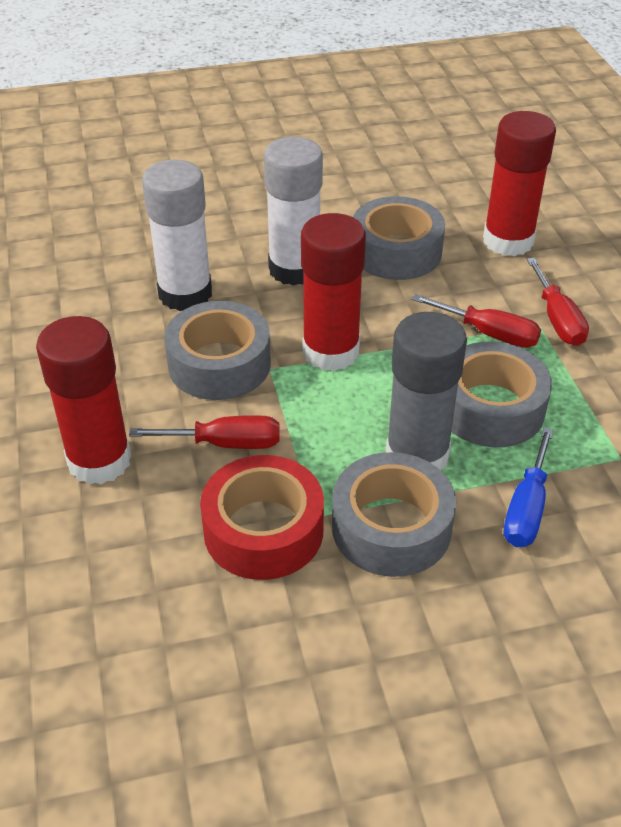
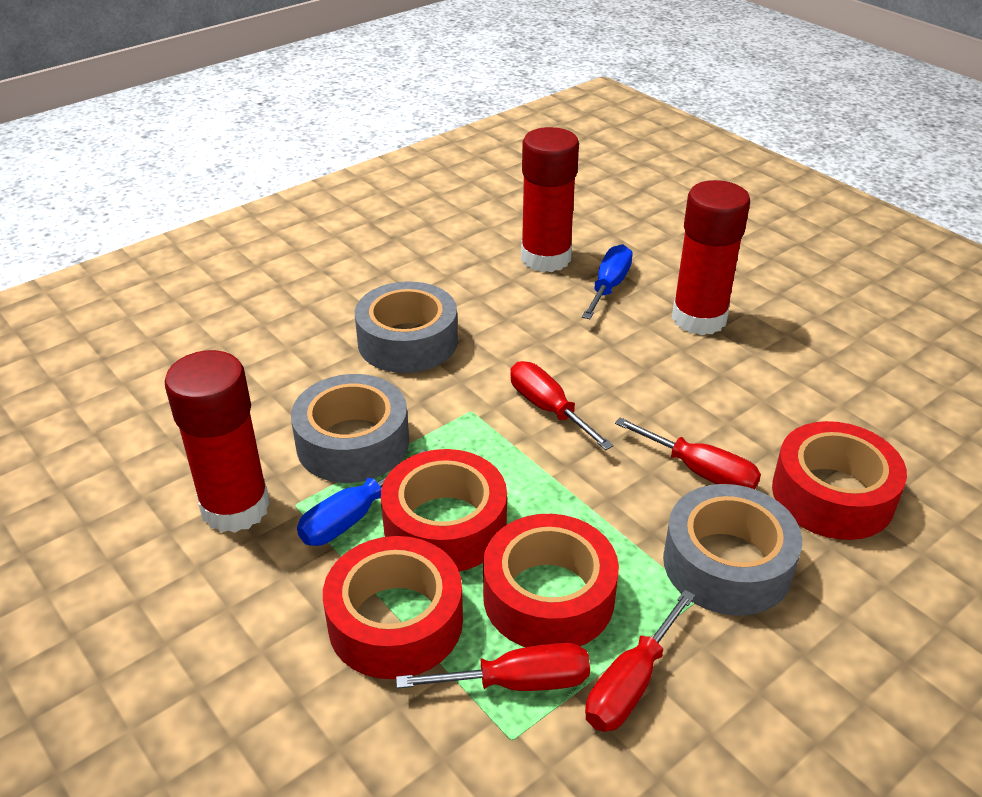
blue screwdriver: [504,427,554,547] = 1 -> [297,450,425,546] [582,244,633,319] = 2
grey glue stick: [386,312,467,470] = 1 -> none = 0
grey tape: [164,301,271,400] [332,452,456,577] [353,196,445,280] [451,342,552,447] = 4 -> [291,374,409,483] [355,281,458,373] [663,484,802,616] = 3
red screwdriver: [129,415,280,449] [412,294,541,348] [527,258,589,346] = 3 -> [396,643,590,691] [510,361,614,450] [585,590,695,732] [615,417,761,489] = 4
red tape: [200,455,324,580] = 1 -> [323,536,463,679] [381,449,507,572] [483,514,619,647] [772,421,907,540] = 4
white glue stick: [142,160,212,311] [264,137,323,286] = 2 -> none = 0

